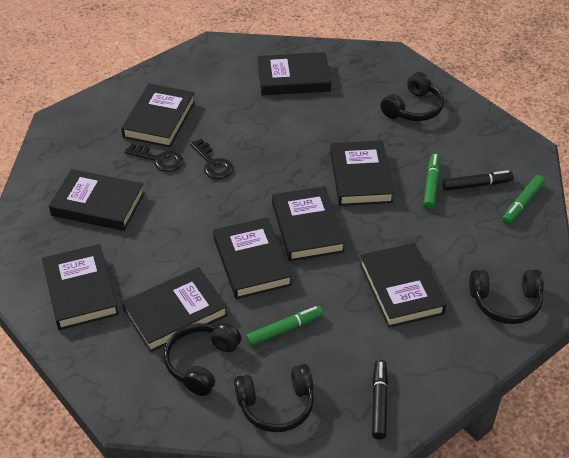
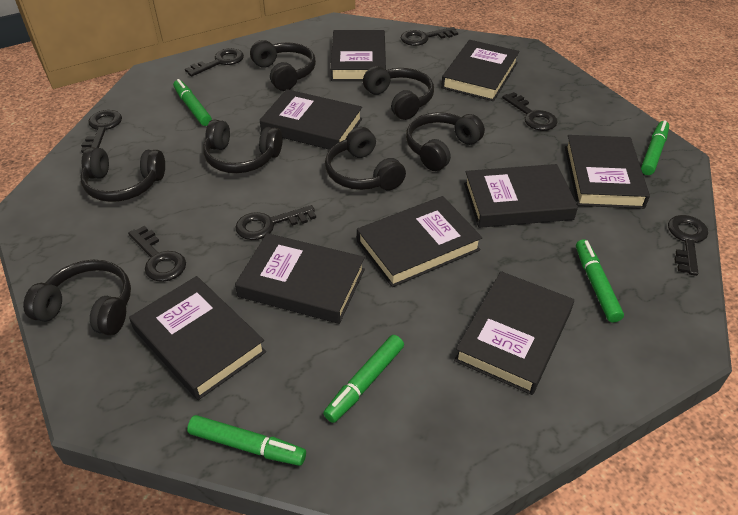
black headphones: [163,323,241,396] [234,364,314,432] [381,72,444,121] [469,270,544,324] = 4 -> [23,260,131,335] [80,147,165,202] [203,119,283,173] [250,40,316,91] [325,127,406,190] [363,66,434,120] [406,112,485,171] = 7
black key: [125,144,183,172] [190,139,233,179] = 2 -> [81,110,122,153] [128,226,186,282] [185,48,244,77] [235,205,316,240] [401,27,458,46] [502,92,557,131] [668,215,708,276] = 7
black marker: [372,360,388,439] [442,170,514,191] = 2 -> none = 0
green marker: [246,306,323,346] [423,153,440,209] [502,175,545,224] = 3 -> [173,79,212,126] [187,415,306,466] [323,335,404,423] [576,239,624,322] [641,120,669,175] = 5

